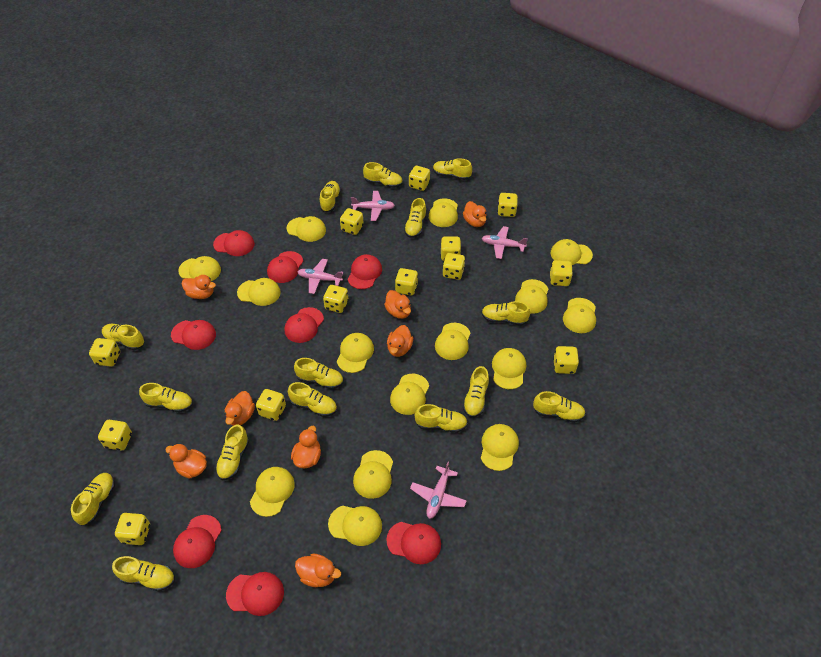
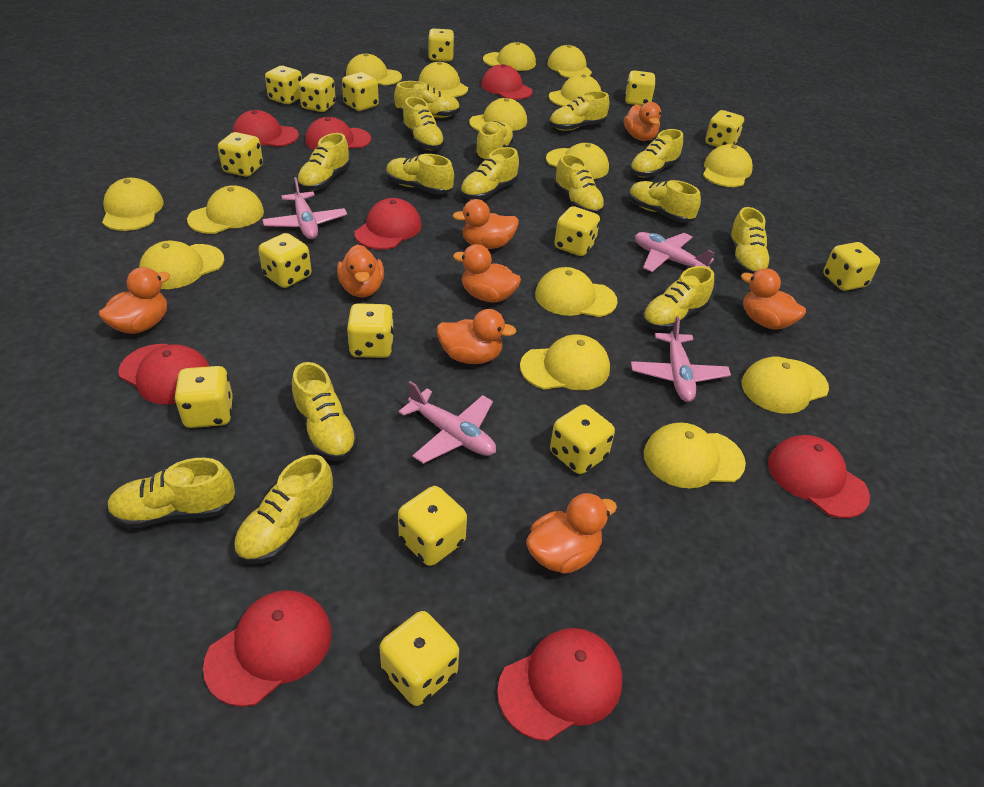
yellow dice: [89,338,120,367] [98,420,132,450] [115,513,150,545] [256,389,286,421] [323,285,349,313] [340,208,364,235] [395,268,418,295] [409,166,430,191] [440,236,461,261] [443,253,465,280] [497,193,518,217] [550,260,573,286] [553,346,579,374] = 13 -> [174,366,233,428] [218,132,263,177] [258,233,312,288] [265,66,302,104] [299,73,336,112] [342,72,379,111] [347,303,394,358] [380,611,459,706] [398,486,467,566] [428,29,454,62] [550,404,615,474] [554,206,600,256] [625,70,656,106] [705,110,744,147] [823,242,880,291] = 15

